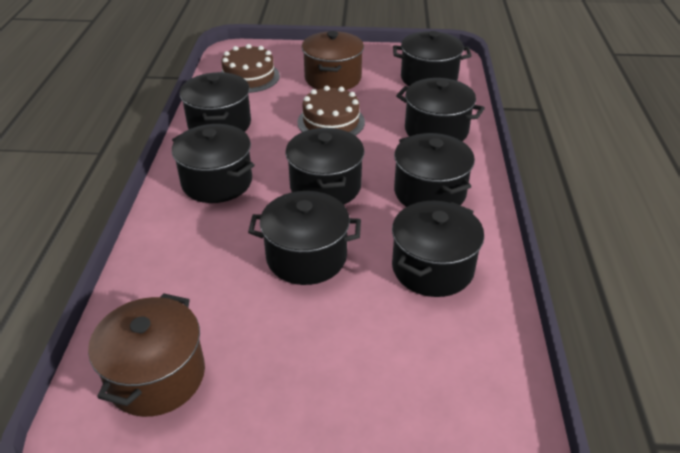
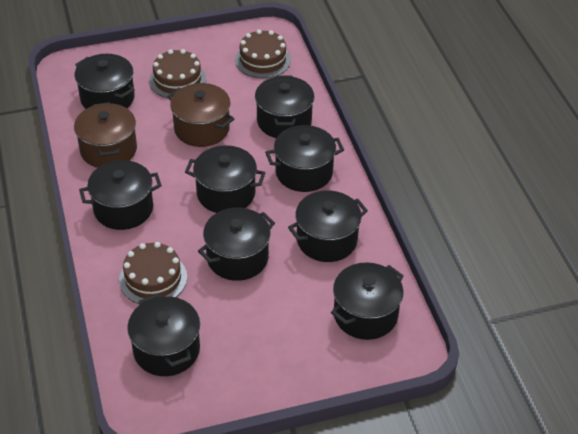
black pot: [172,124,255,203] [180,72,251,132] [248,191,361,285] [286,128,365,205] [392,201,484,297] [393,31,471,86] [394,133,475,207] [396,78,485,141] = 8 -> [75,54,135,109] [79,160,162,230] [127,294,200,376] [185,145,266,213] [198,208,275,281] [255,76,314,138] [265,125,344,192] [288,190,368,262] [331,262,404,340] = 9
brown cake: [222,44,280,93] [297,86,365,136] = 2 -> [119,242,187,304] [149,49,206,98] [235,29,291,78] = 3

